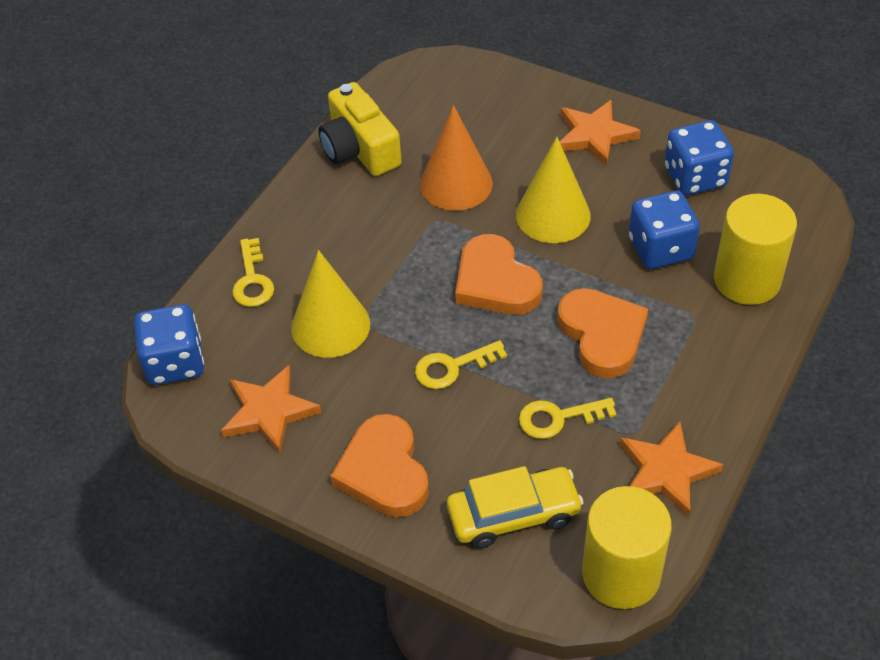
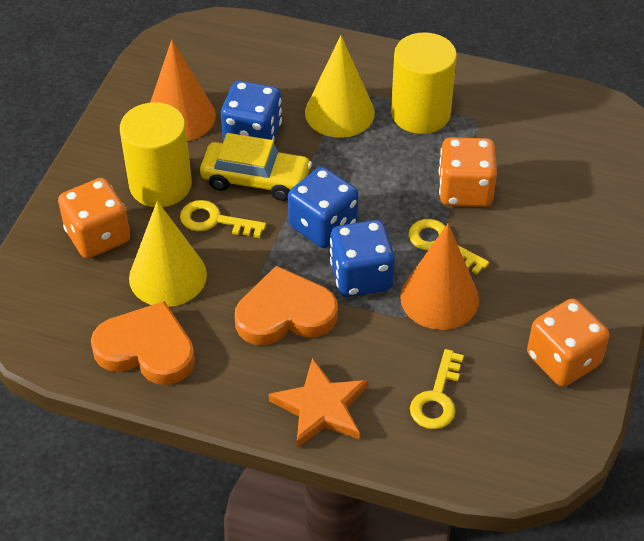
orange cone: [420,105,493,211] = 1 -> [150,40,216,141] [400,224,479,330] = 2
orange dice: none = 0 -> [58,178,130,258] [439,137,497,207] [527,298,609,387] = 3
orange heart: [330,414,429,517] [455,234,542,315] [557,288,648,378] = 3 -> [91,301,195,385] [235,266,338,345] = 2
orange star: [221,365,322,454] [560,100,641,167] [620,422,724,517] = 3 -> [269,358,368,448] = 1
yellow camera: [318,82,401,176] = 1 -> none = 0

